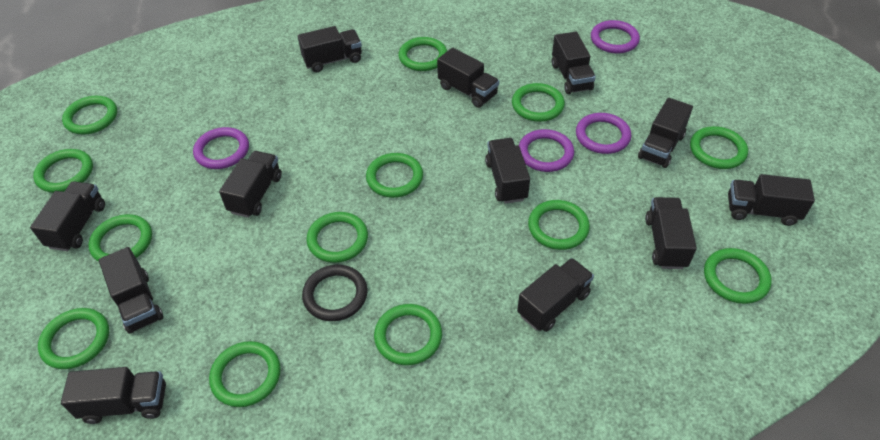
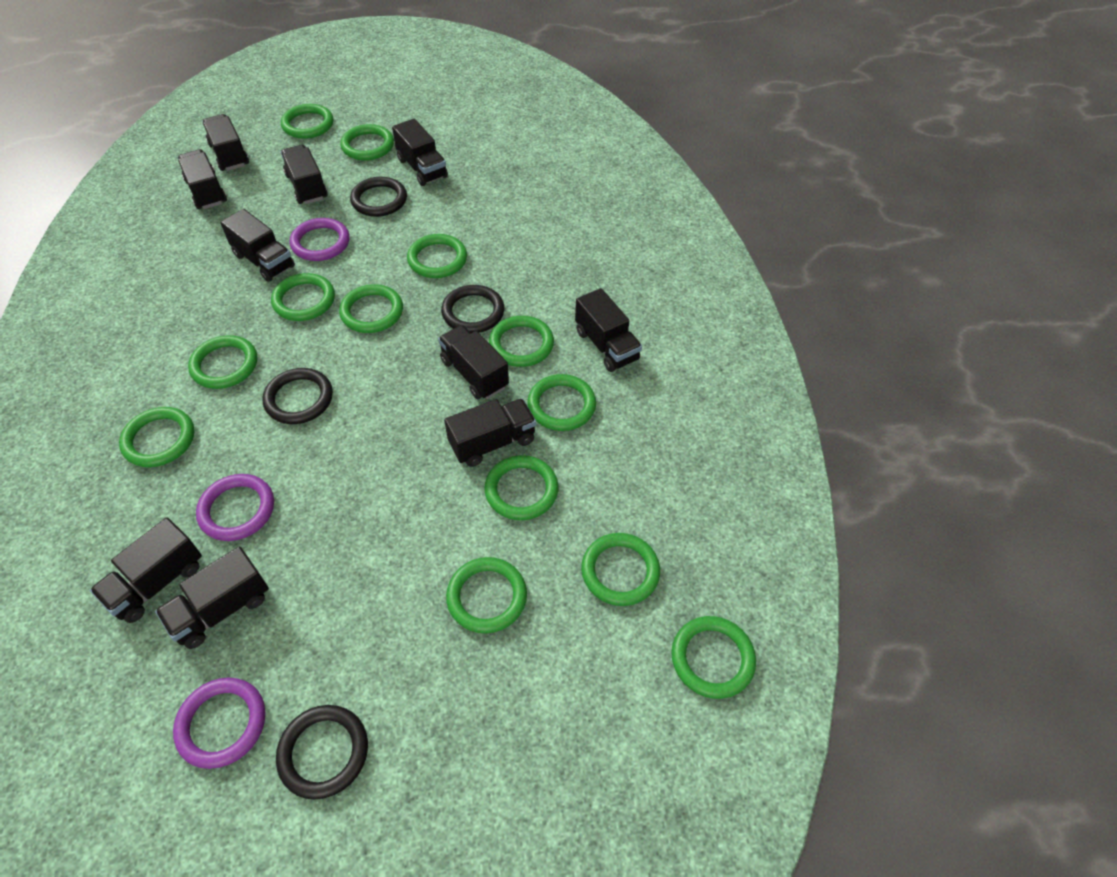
black ring: [302,265,368,321] = 1 -> [263,368,333,424] [276,705,368,799] [350,177,407,217] [441,285,504,333] = 4
black truck: [30,181,105,251] [61,367,166,424] [99,247,163,334] [219,151,282,218] [298,26,362,72] [437,48,499,108] [485,138,530,204] [517,258,594,332] [552,32,596,94] [638,98,693,168] [645,197,697,269] [728,174,815,226] = 12 -> [90,518,202,623] [155,546,269,649] [178,149,227,209] [202,114,249,171] [220,209,295,282] [281,145,328,204] [392,119,448,186] [438,325,509,399] [444,399,536,467] [575,288,642,372] = 10
purple ring: [193,127,249,169] [518,129,574,172] [576,113,631,154] [591,20,640,54] = 4 -> [173,678,265,769] [196,474,274,541] [290,218,350,261] = 3

